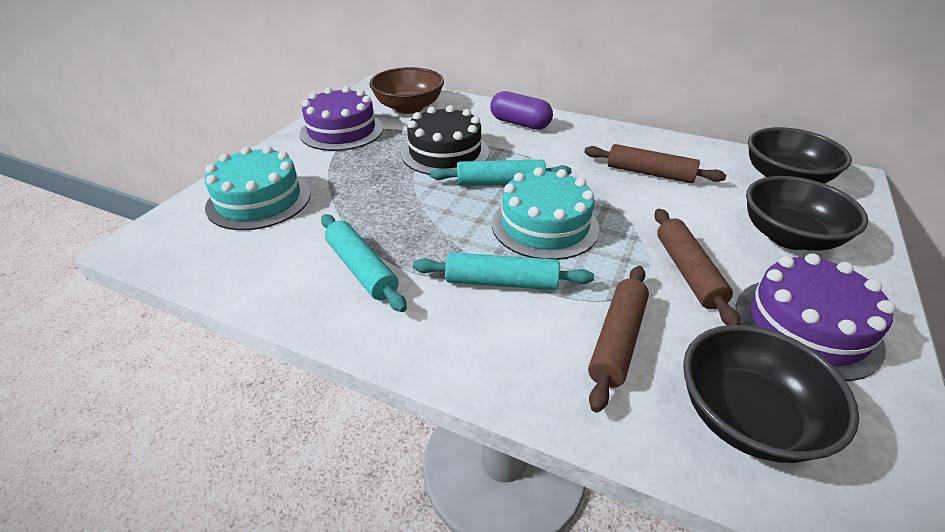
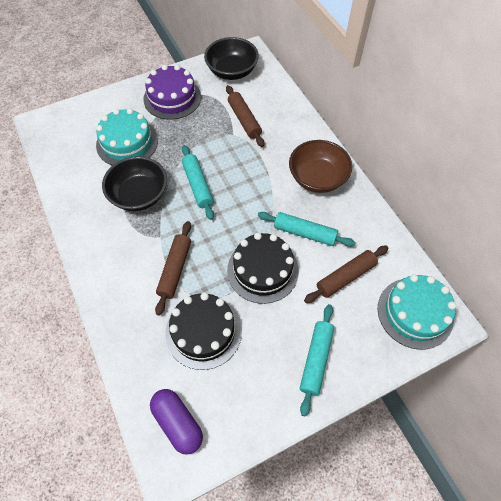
black bowl: [683,325,859,463] [746,176,868,251] [748,127,852,184] = 3 -> [102,156,167,211] [204,37,259,80] = 2
black cake: [401,105,489,175] = 1 -> [165,293,242,370] [227,233,299,304] = 2
purple cake: [299,86,383,151] [736,253,896,381] = 2 -> [143,65,201,120] = 1

